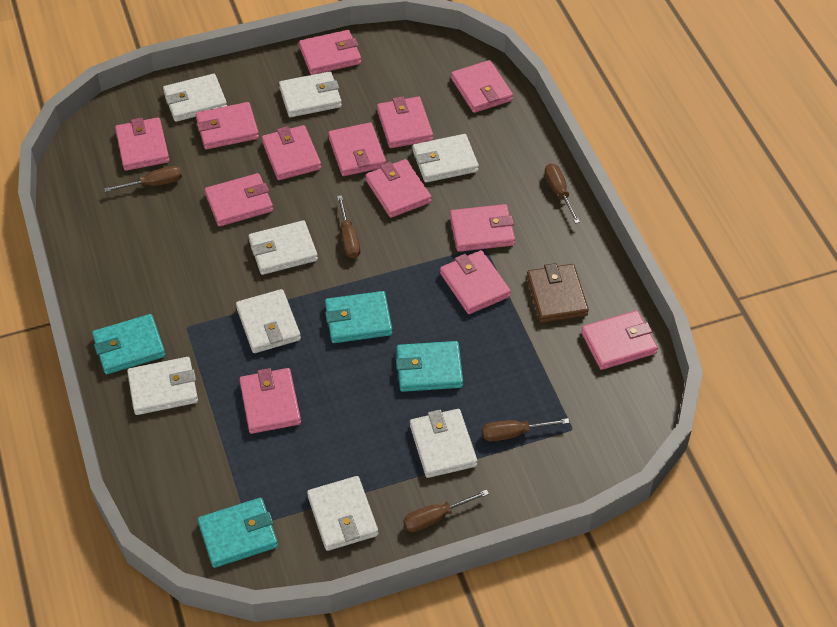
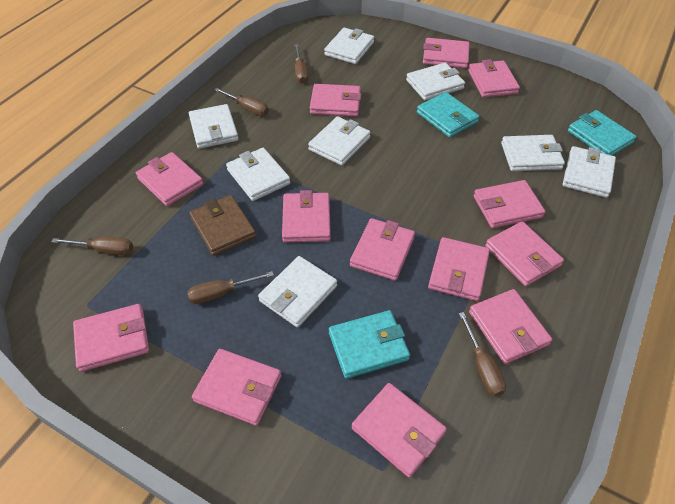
turquoise wallet: [92,314,166,374] [198,498,278,568] [325,291,393,343] [396,341,463,392] = 4 -> [329,310,410,379] [417,92,479,138] [568,110,636,155] = 3

